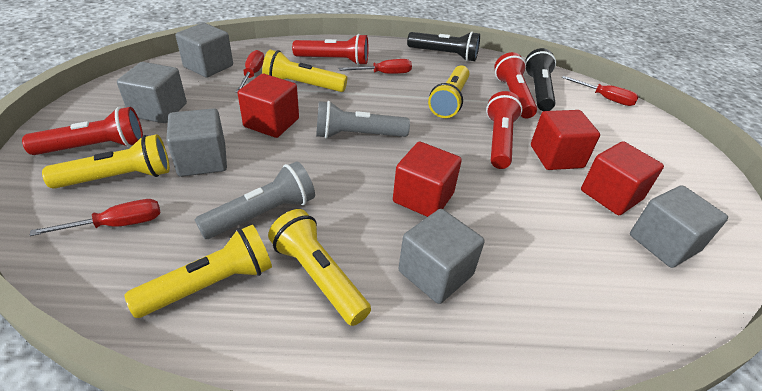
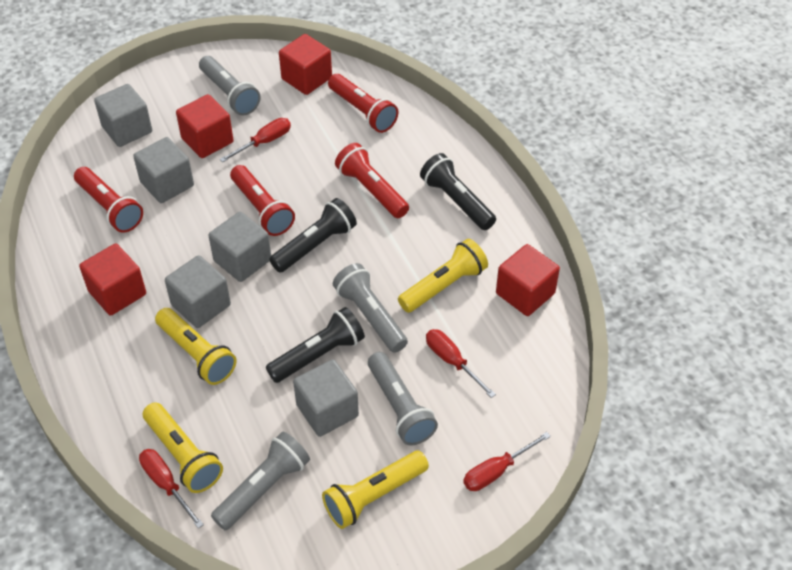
black flashlight: [407,31,480,62] [525,48,556,111] = 2 -> [266,307,365,383] [269,198,357,273] [420,153,496,230] = 3
grey flashlight: [194,161,315,239] [316,101,410,139] = 2 -> [199,56,261,115] [211,432,310,530] [333,263,408,353] [368,352,438,445] = 4
yellow flashlight: [42,134,170,189] [124,225,272,318] [262,50,347,92] [268,209,371,326] [428,65,470,118] = 5 -> [143,402,223,493] [155,308,237,385] [322,451,429,529] [398,239,488,313] = 4

